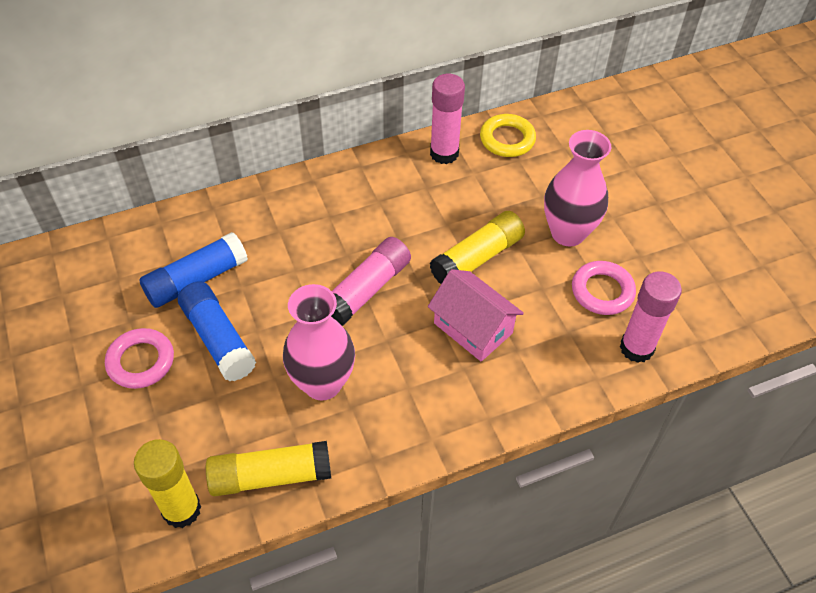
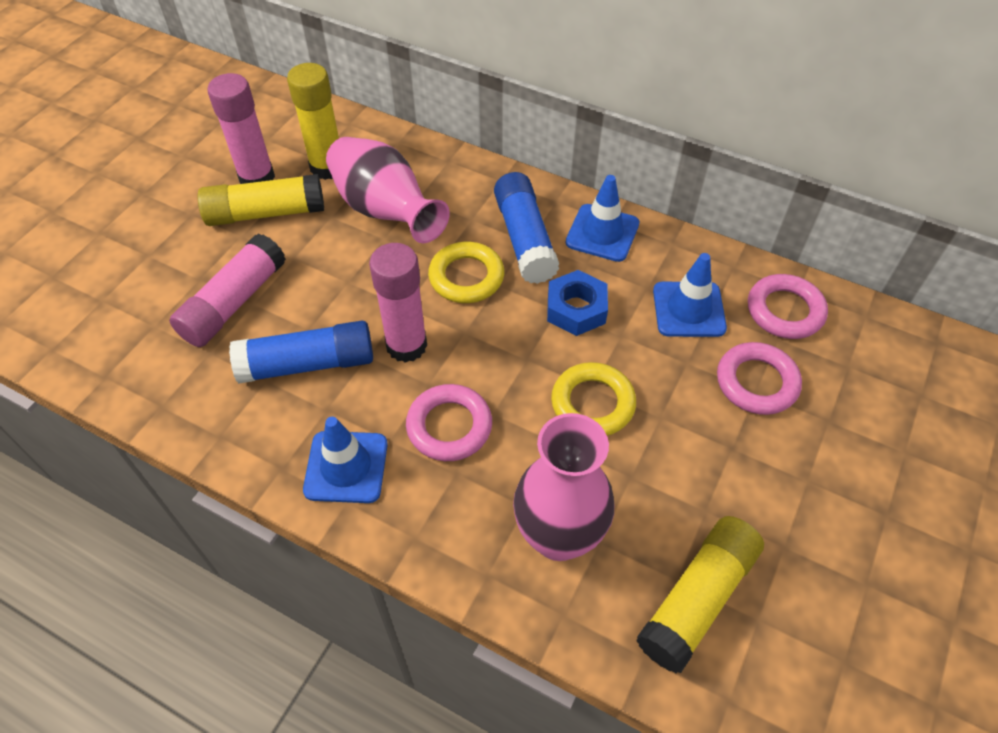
blue nut: none = 0 -> [547,270,608,336] = 1
blue traffic cone: none = 0 -> [303,417,388,503] [566,175,639,262] [653,253,727,337] = 3
pink house: [428,269,524,362] = 1 -> none = 0
pink ring: [105,328,174,389] [572,261,636,315] = 2 -> [406,384,492,461] [717,342,802,415] [748,274,828,339] = 3
yellow ring: [480,114,536,157] = 1 -> [428,242,504,303] [551,362,636,436] = 2

